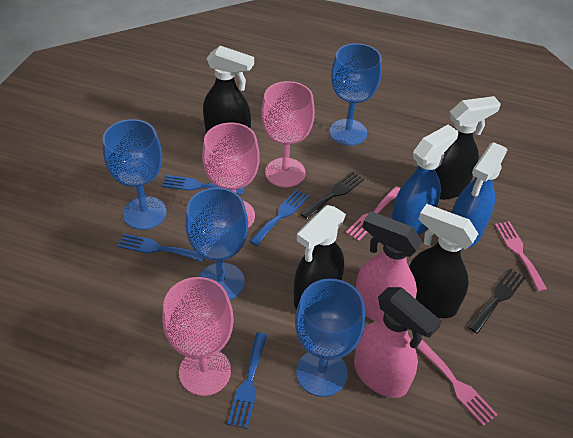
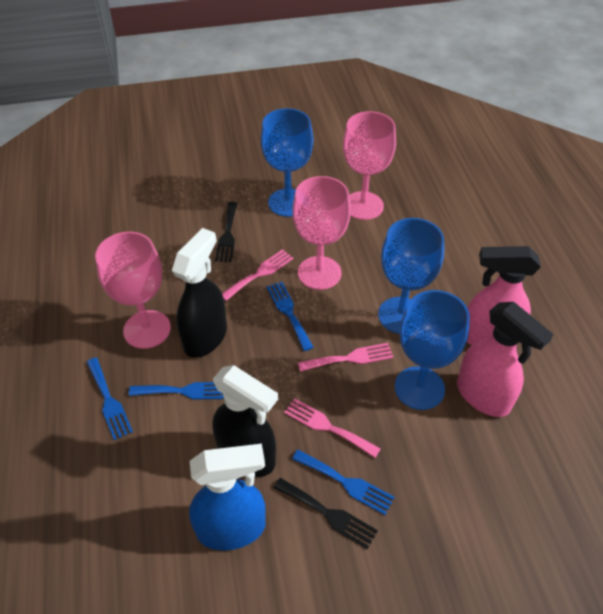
black spray bottle: [203,46,254,133] [294,205,346,309] [409,204,478,318] [435,96,501,200] = 4 -> [172,228,227,358] [212,365,278,477] = 2
blue goblet: [102,119,167,230] [185,187,248,300] [295,279,365,397] [329,43,382,146] = 4 -> [261,108,313,217] [378,218,444,334] [395,290,470,410] = 3
blue spray bottle: [391,125,458,235] [452,142,507,249] = 2 -> [189,444,266,551] = 1

